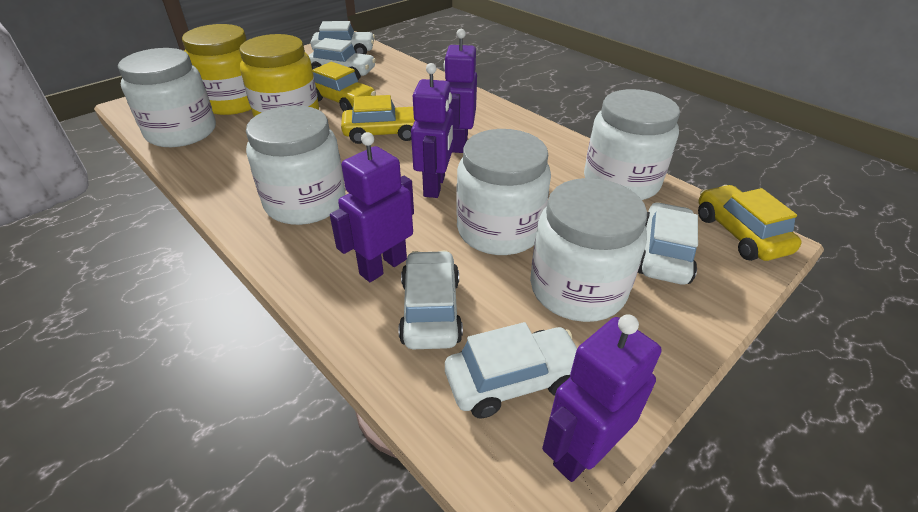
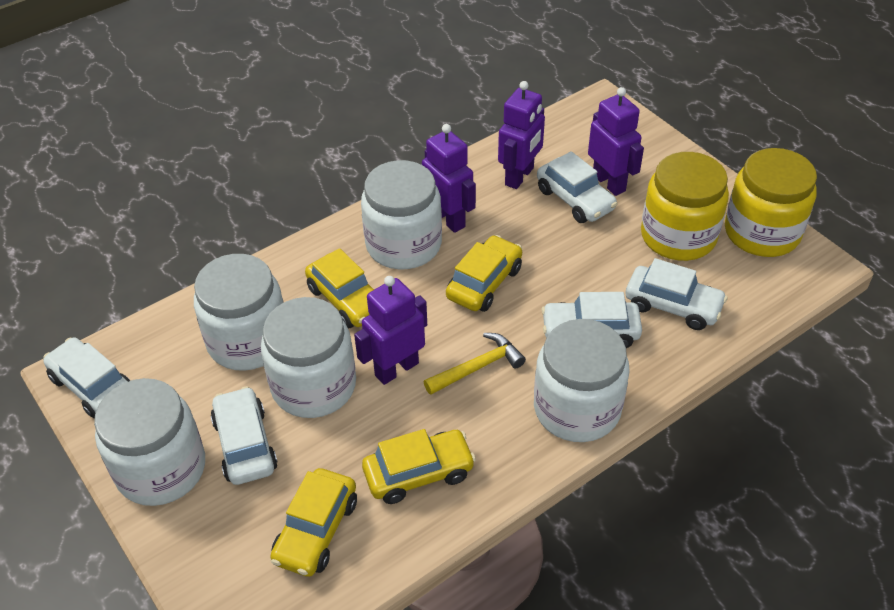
yellow car: [312,62,376,112] [341,95,415,144] [698,185,801,261] = 3 -> [270,468,357,577] [305,248,374,328] [362,429,476,504] [446,235,522,312] = 4
yellow hammer: none = 0 -> [424,333,526,395] = 1

